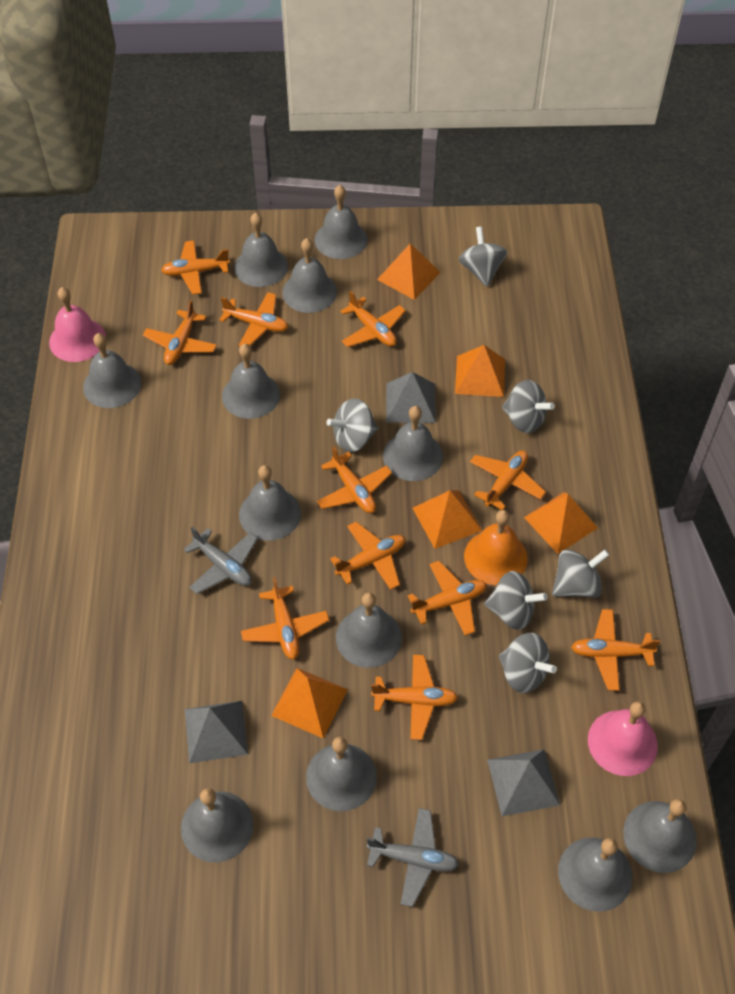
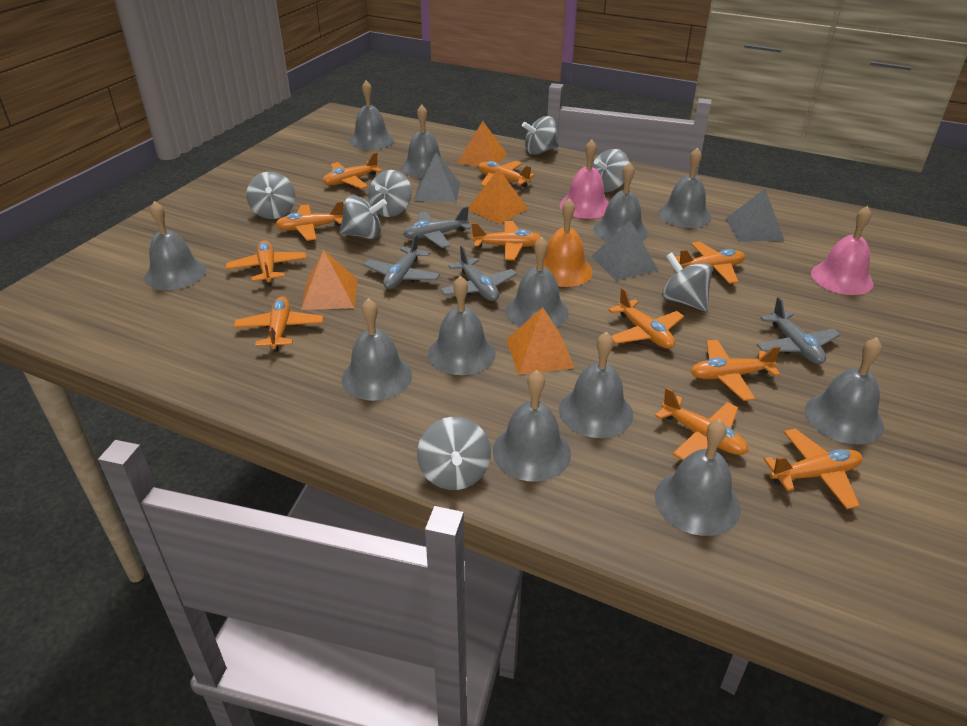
grey plane: [184,527,258,594] [367,808,459,907] = 2 -> [363,234,440,289] [403,207,471,248] [441,246,517,301] [757,297,840,364] = 4
grey spinning top: [326,398,378,452] [459,227,507,287] [484,571,548,630] [499,633,557,693] [502,380,555,433] [552,549,609,598] = 6 -> [246,172,295,219] [340,195,387,239] [368,170,412,217] [417,417,491,490] [522,116,559,155] [592,149,629,192] [662,252,712,311] = 7
orange pyramid: [271,668,348,738] [377,243,441,300] [412,490,482,549] [455,345,505,397] [524,492,598,554] = 5 -> [301,250,358,310] [457,121,507,167] [469,168,528,224] [506,307,575,375] = 4

